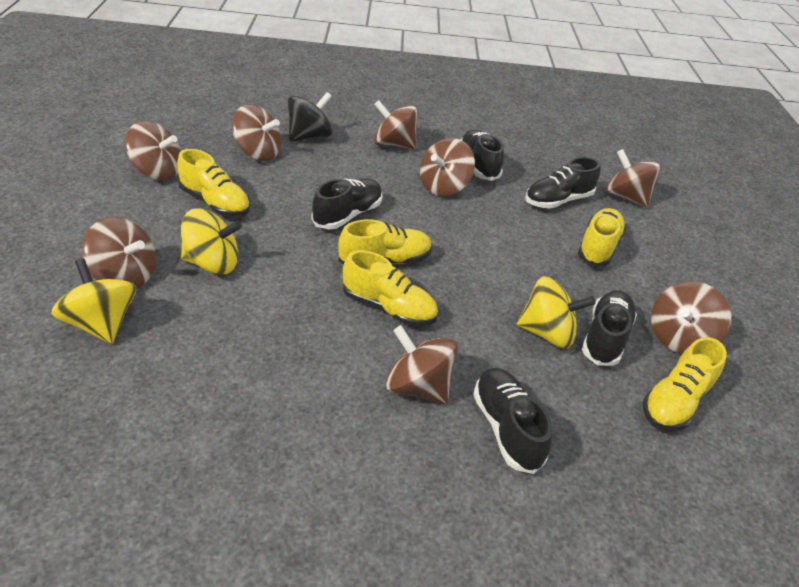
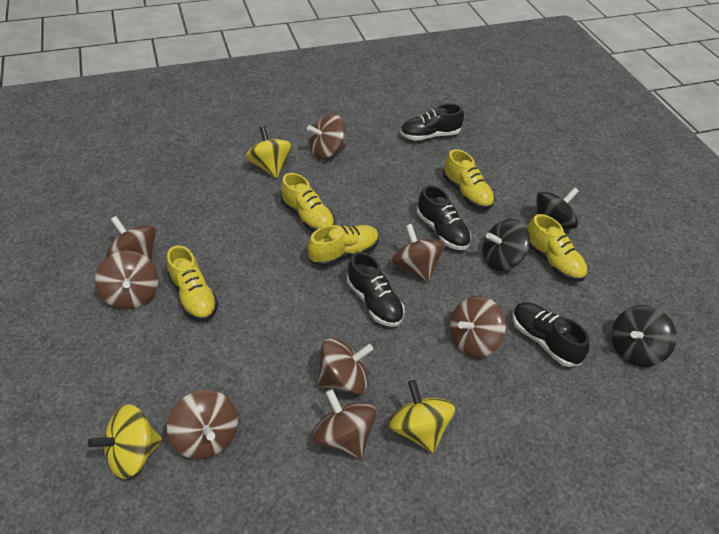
black shoe: [311,179,382,229] [461,129,504,181] [473,368,552,474] [525,157,600,209] [582,290,637,366] = 5 -> [347,252,404,327] [400,104,464,141] [417,185,471,250] [512,302,590,367] = 4
black spinning top: [288,92,333,141] = 1 -> [482,219,530,271] [536,187,579,229] [612,305,677,367] = 3

